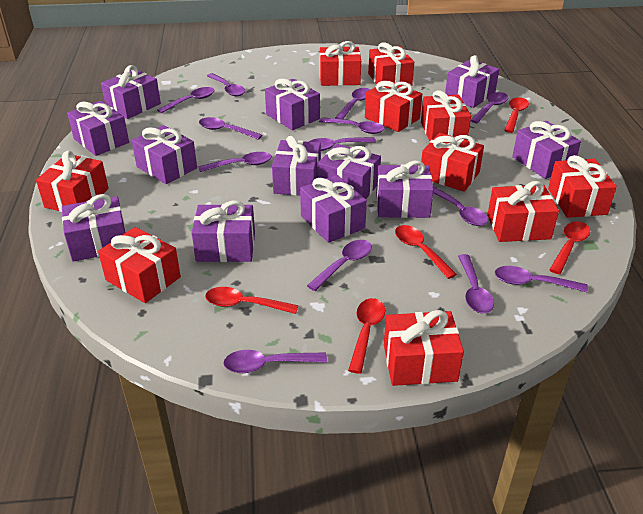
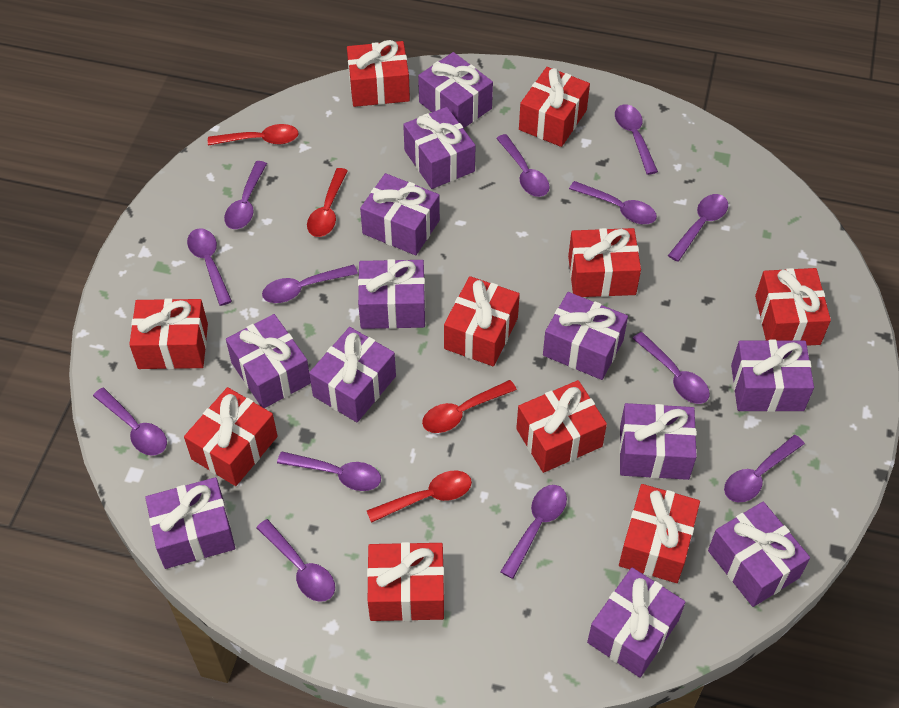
red spoon: [205,287,298,314] [348,298,385,374] [395,225,457,279] [504,97,529,133] [549,221,590,274] = 5 -> [208,124,299,146] [307,168,348,237] [367,471,472,523] [422,380,517,433] = 4

